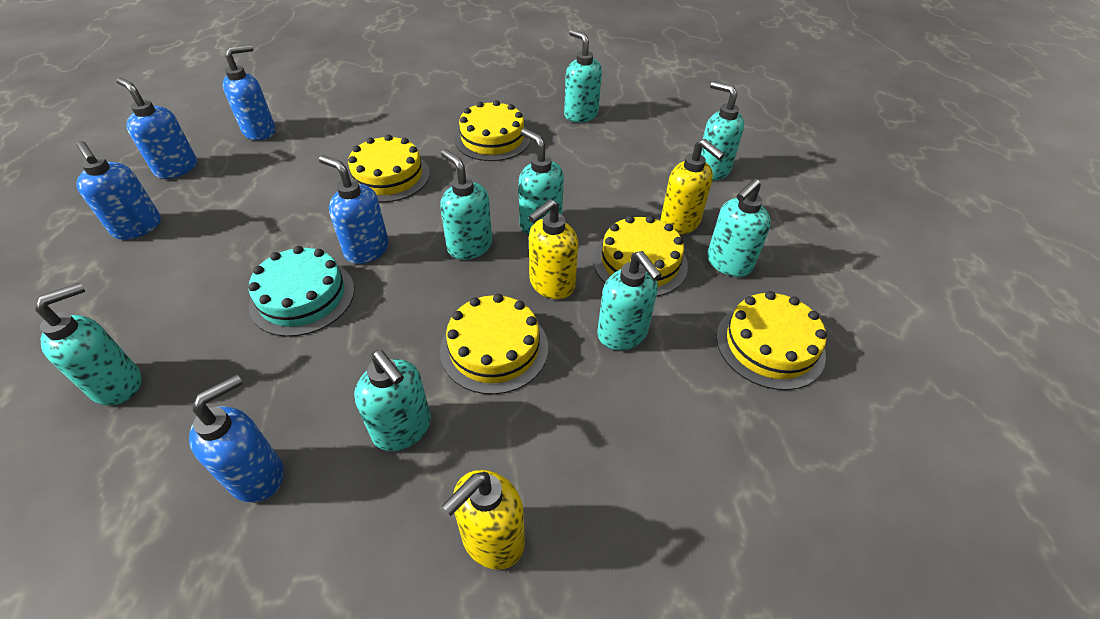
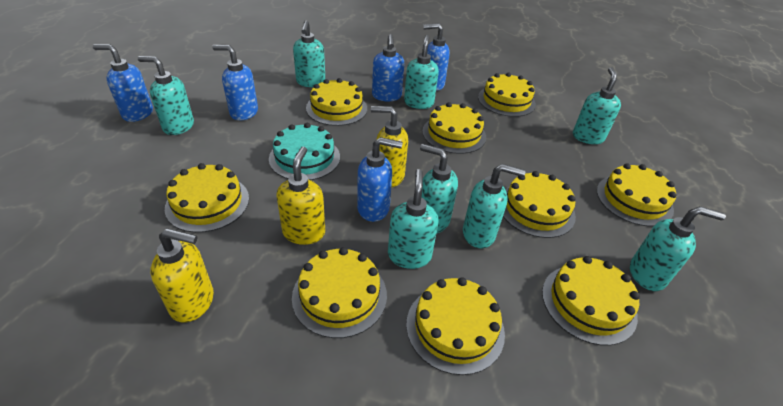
yellow cake: [348,134,430,203] [440,294,548,394] [455,100,531,161] [593,216,688,297] [716,291,827,390] = 5 -> [165,163,249,233] [292,247,387,338] [306,78,367,126] [406,277,505,375] [422,102,486,154] [478,73,536,117] [503,171,576,238] [542,256,640,346] [597,163,676,227] = 9

